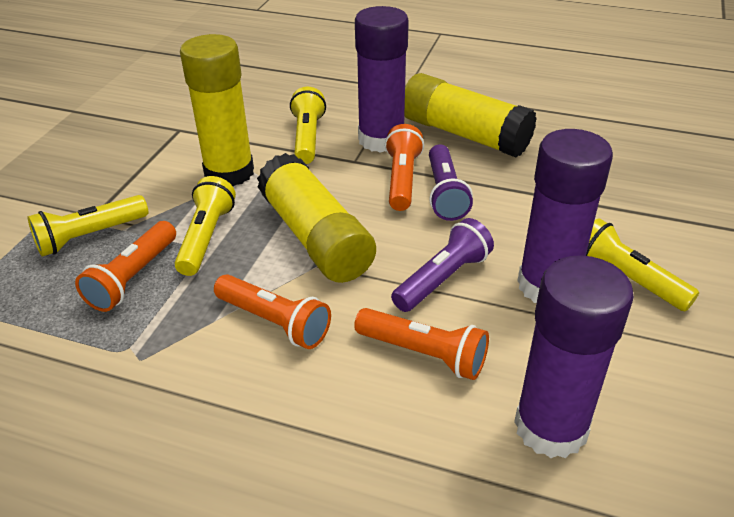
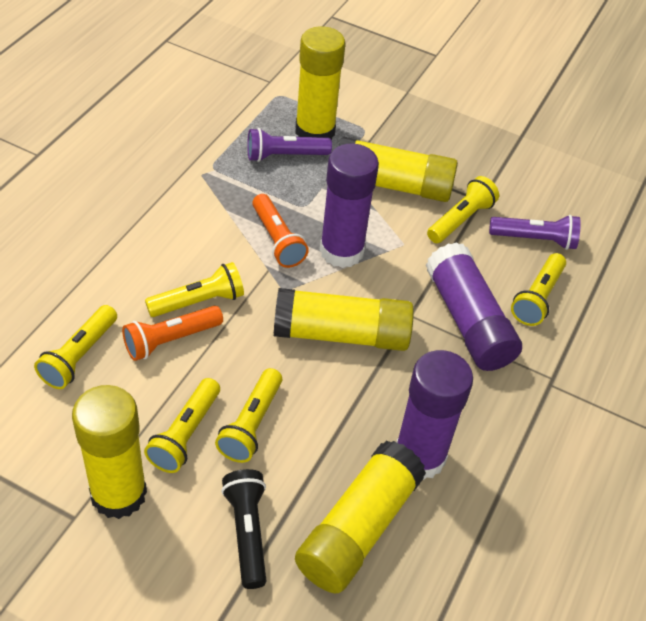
black flashlight: none = 0 -> [221,469,266,589] = 1
orange flashlight: [75,221,176,312] [214,274,331,349] [354,308,489,380] [385,124,424,211] = 4 -> [122,306,223,361] [252,194,309,268] = 2
yellow flashlight: [27,195,148,257] [174,176,236,276] [290,87,326,164] [586,218,699,311] = 4 -> [34,305,117,389] [144,378,220,473] [145,262,244,317] [215,368,282,463] [427,176,499,243] [511,253,566,326] = 6
yellow glue stick: [180,34,254,186] [257,153,376,283] [404,73,537,158] = 3 -> [72,385,147,519] [274,288,414,351] [295,26,346,140] [295,441,426,593] [339,136,458,202] = 5

